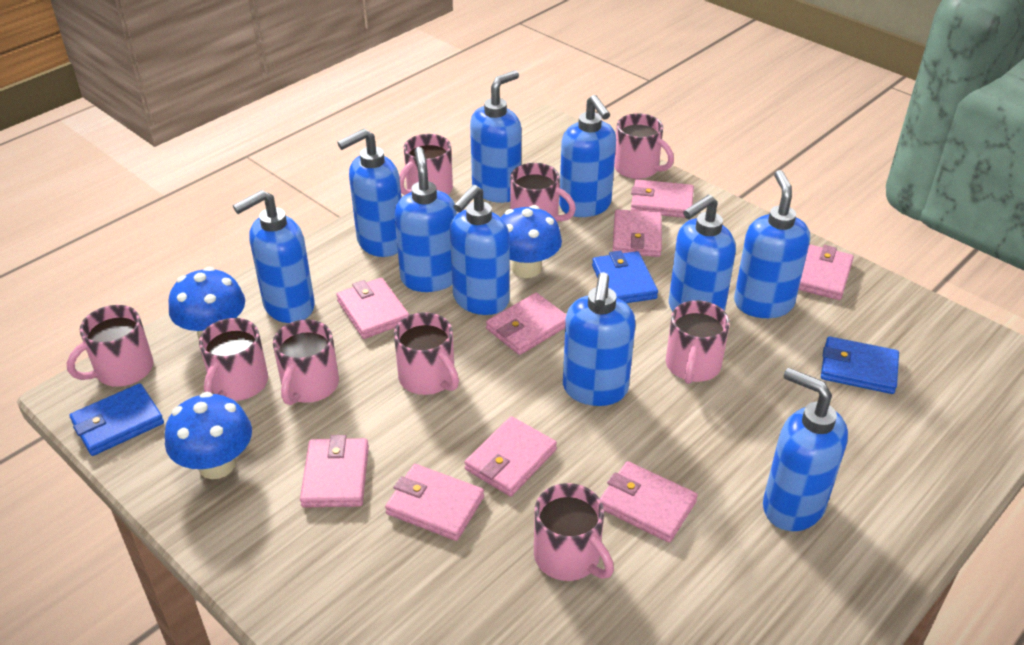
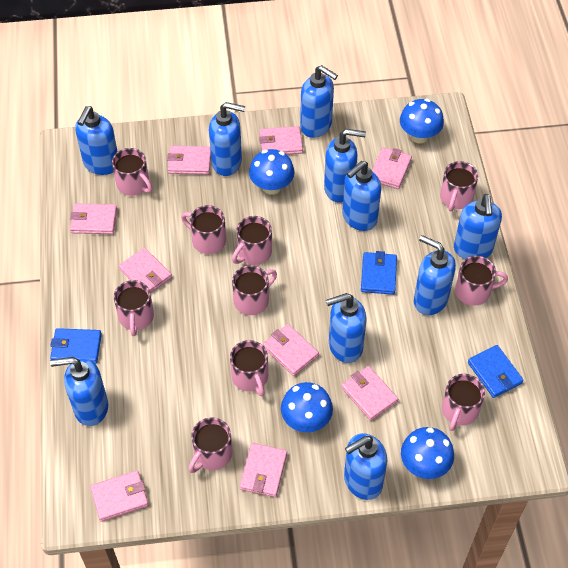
blue mushroom: [165,392,252,479] [168,267,245,339] [501,205,562,278] = 3 -> [249,149,295,194] [281,382,333,432] [400,98,444,143] [401,427,454,479] = 4
pink mug: [67,305,153,387] [199,318,268,401] [273,319,339,405] [394,312,459,395] [399,134,453,195] [510,163,576,221] [534,483,614,581] [614,113,674,179] [666,300,730,384] = 9 -> [112,148,152,196] [114,280,154,336] [181,205,226,254] [189,417,233,473] [230,340,268,396] [232,216,272,265] [232,265,277,315] [440,161,478,211] [442,374,485,431] [455,256,508,306] = 10

